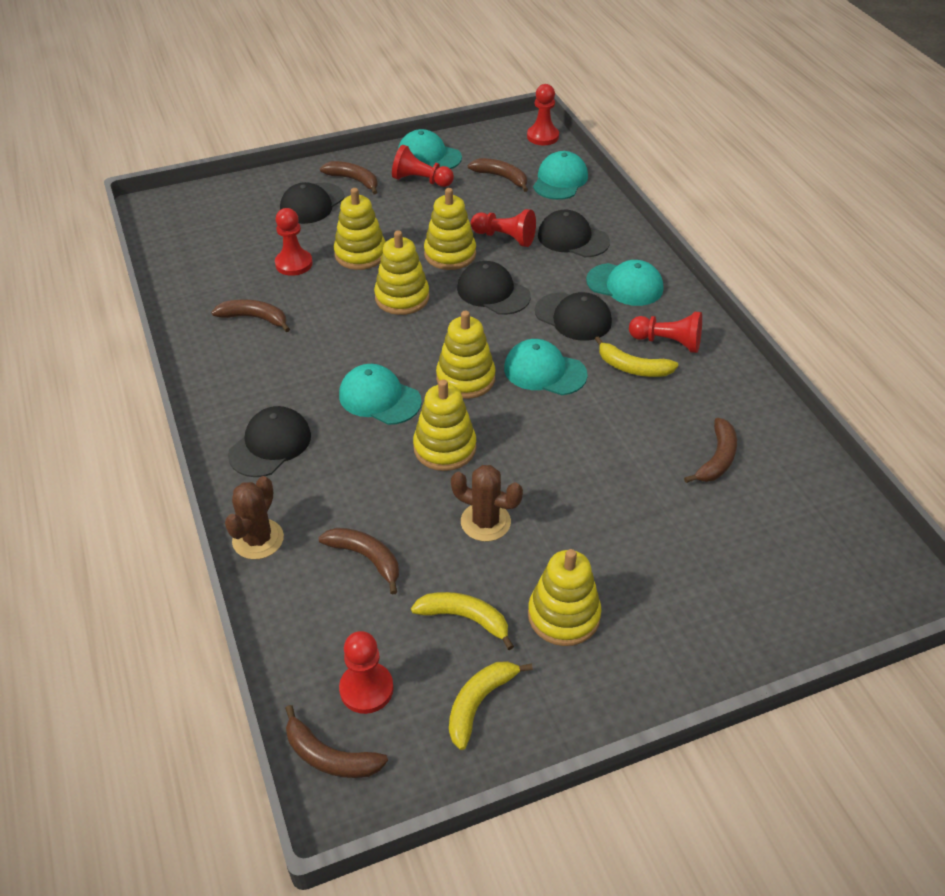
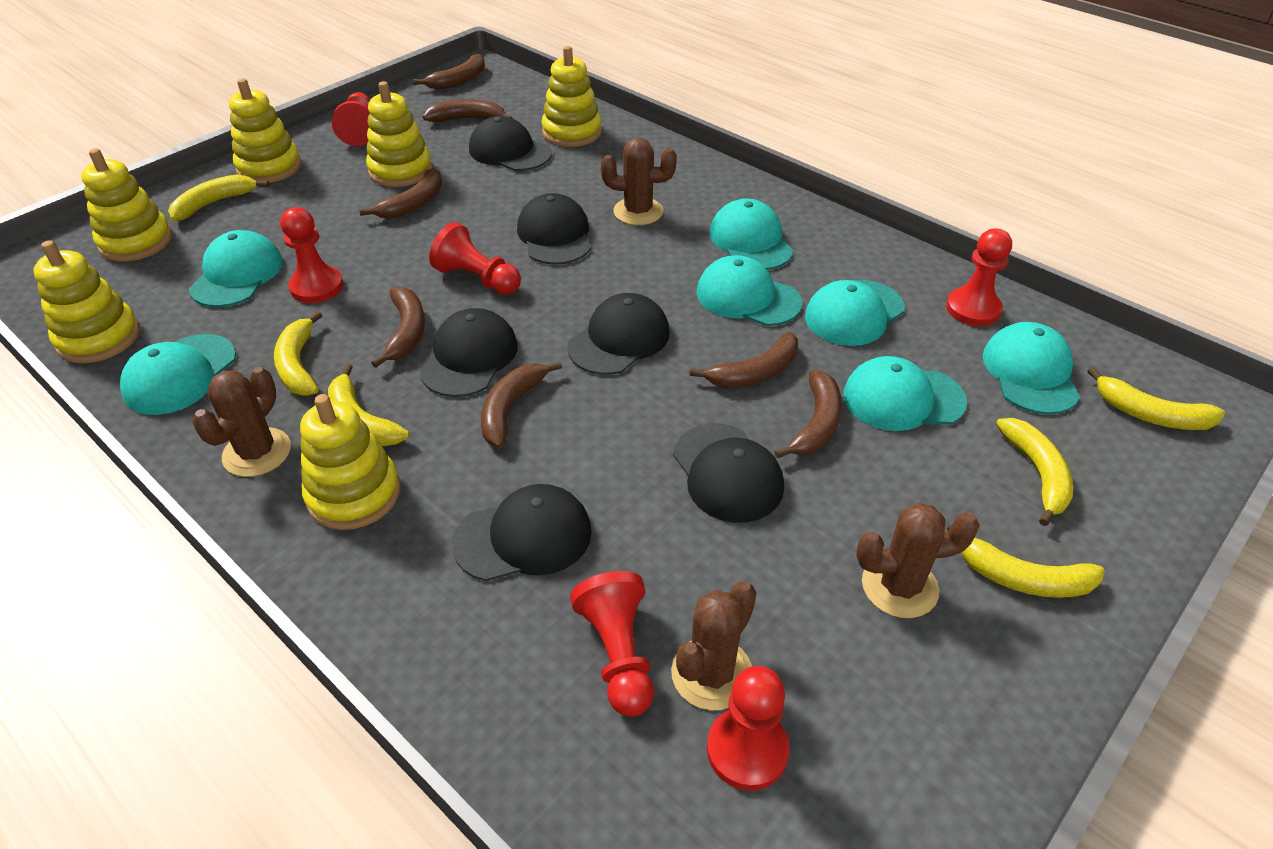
black cap: [228,406,311,477] [280,182,344,224] [457,261,531,315] [535,292,612,341] [538,209,610,257] = 5 -> [419,308,518,397] [452,484,592,581] [469,116,552,171] [517,193,591,265] [567,293,670,375] [673,424,784,523] = 6
brown banana: [211,300,290,332] [285,705,388,778] [318,528,399,595] [320,161,378,194] [468,158,528,192] [684,418,737,483] = 6 -> [359,168,442,219] [371,286,425,368] [413,54,485,90] [423,99,513,122] [481,361,562,448] [690,332,798,388] [774,370,842,459] = 7
brown cactus: [225,476,284,559] [451,465,523,541] = 2 -> [192,367,291,477] [601,138,677,225] [671,581,756,710] [856,503,980,618] = 4
turquoise cap: [339,364,422,425] [398,129,462,169] [504,339,588,395] [533,151,588,200] [586,260,663,306] = 5 -> [120,334,236,415] [189,230,283,307] [696,255,802,326] [709,199,793,270] [805,280,905,346] [843,356,967,431] [983,322,1080,415] = 7
yellow banana: [411,592,514,650] [449,661,533,750] [595,336,678,377] = 3 -> [168,174,269,221] [274,311,322,396] [328,364,410,446] [947,524,1105,598] [996,418,1073,526] [1087,367,1225,430] = 6

